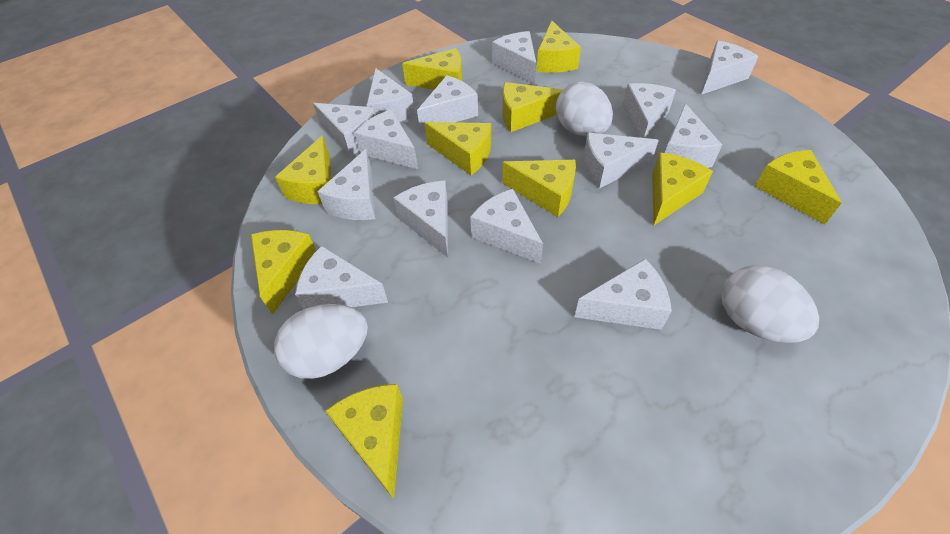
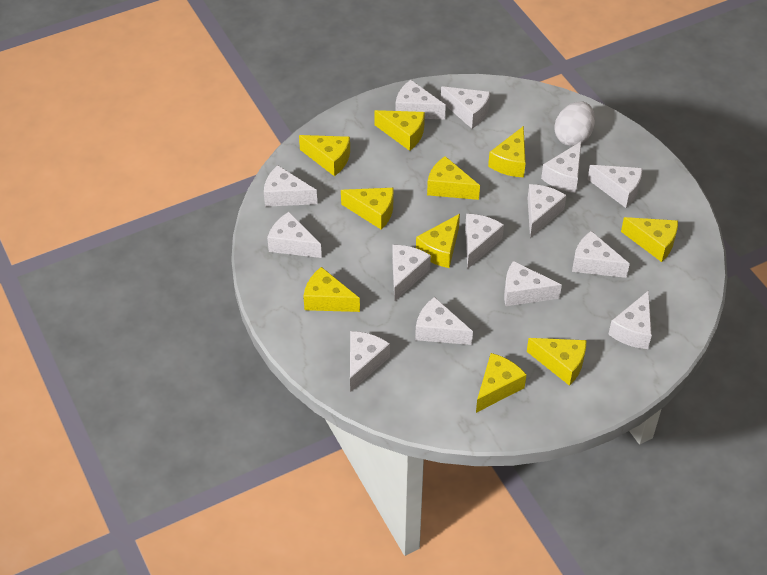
white egg: [274,304,368,379] [556,81,613,137] [721,265,819,343] = 3 -> [554,102,595,146] = 1

